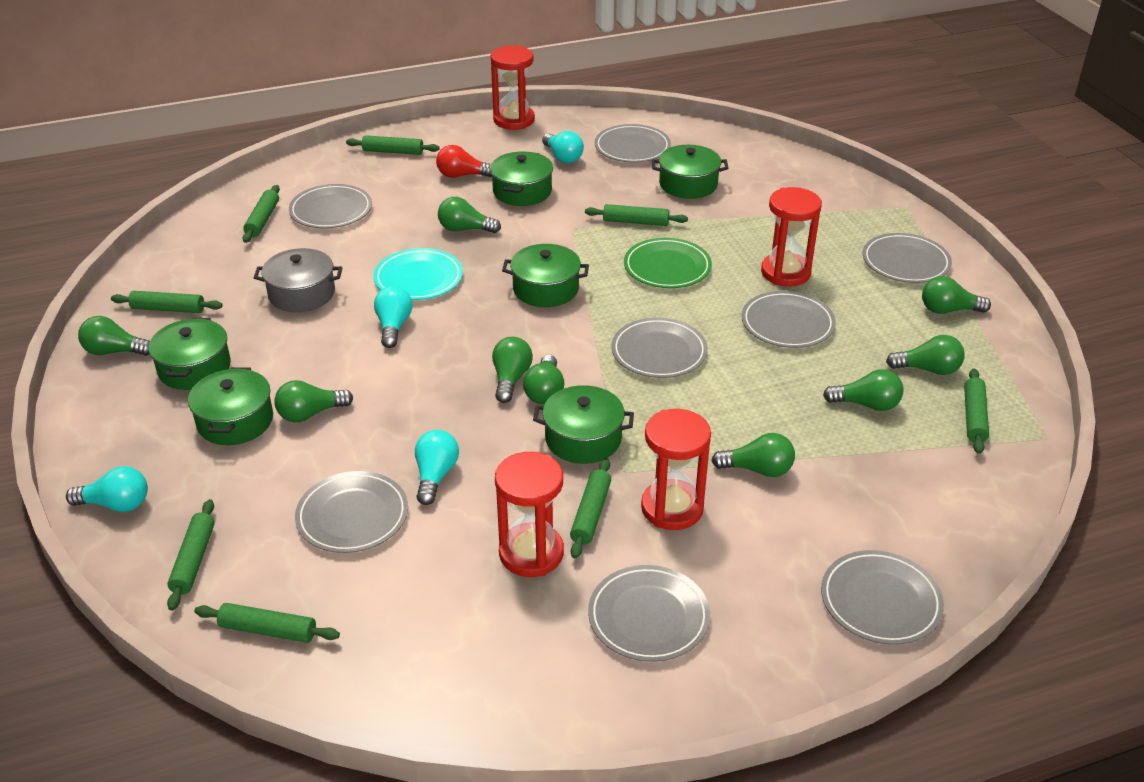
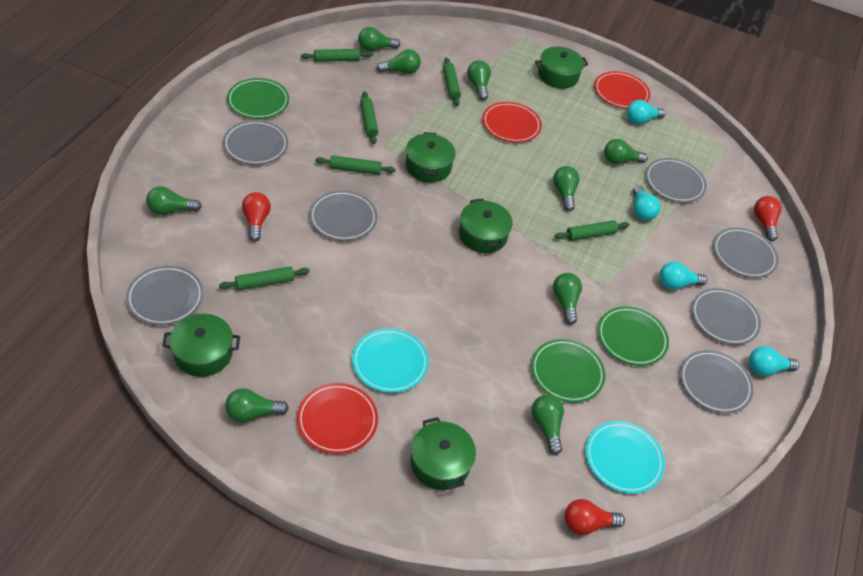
green plate: [624,238,712,288] = 1 -> [227,78,289,119] [531,339,606,403] [598,306,669,366] = 3
green pot: [149,318,231,390] [188,367,273,445] [490,151,553,206] [502,244,589,307] [533,385,634,464] [652,145,728,199] = 6 -> [162,314,240,377] [405,132,456,182] [411,417,476,490] [459,199,513,253] [535,46,588,89] = 5
green rolling pin: [111,291,223,313] [167,499,215,611] [194,603,340,643] [242,185,280,243] [346,135,439,155] [570,458,611,558] [585,204,688,226] [964,369,989,454] = 8 -> [219,266,310,290] [301,49,373,62] [315,155,396,175] [360,91,378,144] [443,58,461,106] [554,220,630,241] = 6
grey plate: [289,184,372,228] [295,471,408,553] [588,565,710,662] [595,124,671,163] [611,318,708,378] [741,291,836,348] [821,550,944,645] [863,233,952,283] = 8 -> [126,266,204,325] [223,120,288,165] [309,190,377,241] [645,158,707,203] [680,350,754,414] [691,288,761,345] [713,227,779,278] = 7
grey pot: [254,248,343,312] = 1 -> none = 0
red hourglass: [491,46,535,130] [495,452,564,577] [641,409,711,530] [761,187,822,286] = 4 -> none = 0
red light bulb: [436,145,492,178] = 1 -> [242,192,271,242] [564,499,625,535] [754,196,782,241] = 3
red plate: none = 0 -> [297,383,378,454] [482,102,542,143] [594,71,650,109] = 3
turquoise plate: [374,248,463,300] = 1 -> [352,328,429,393] [585,421,665,494] = 2

